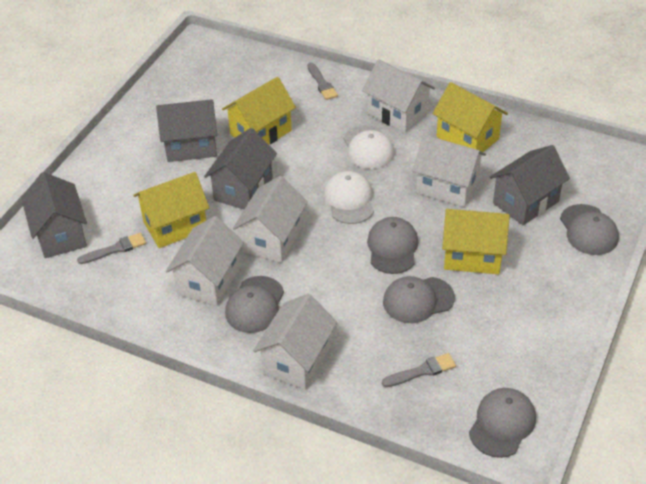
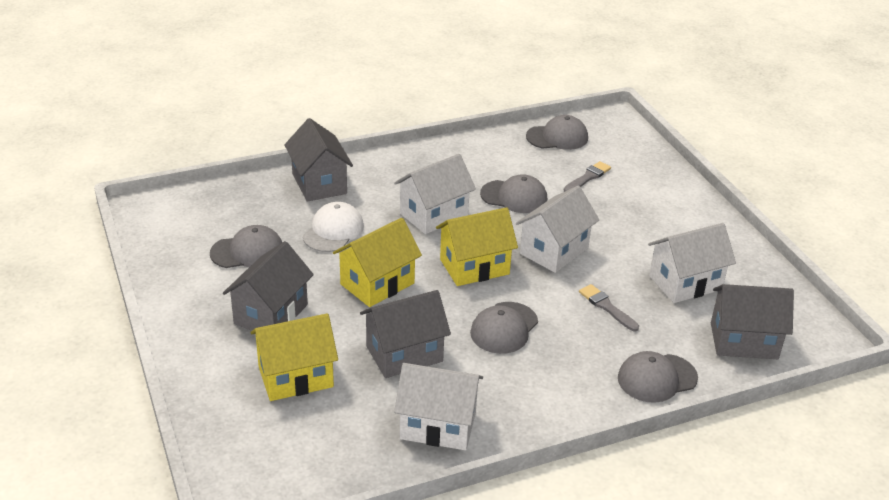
grey brush: [77,233,146,264] [307,62,338,100] [382,353,456,387] = 3 -> [564,161,611,192] [579,284,639,331] = 2
white cap: [324,171,374,224] [343,125,394,169] = 2 -> [303,202,364,252] = 1
white house: [166,216,244,306] [233,176,308,263] [253,294,337,390] [362,59,435,133] [413,135,486,207] = 5 -> [394,154,476,234] [394,363,483,450] [516,186,599,273] [648,223,736,303] = 4
yellow house: [133,172,209,248] [222,77,296,144] [432,82,508,155] [442,209,510,274] = 4 -> [250,313,338,401] [333,218,422,307] [436,207,518,286] = 3

